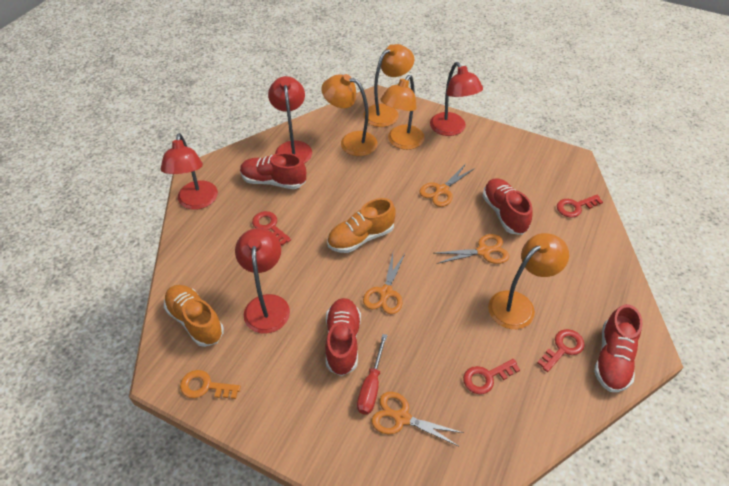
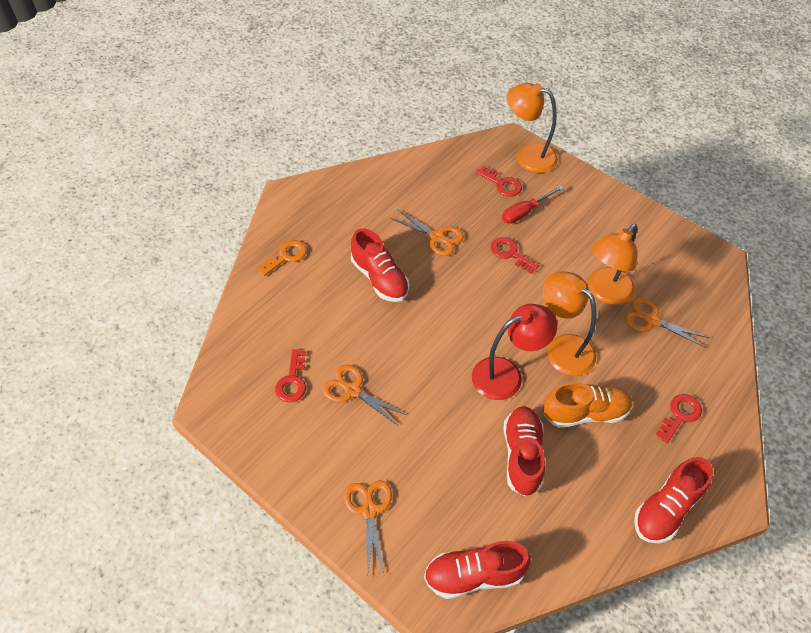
orange lamp: [321,74,377,156] [364,44,414,127] [380,75,425,150] [488,233,569,329] = 4 -> [507,83,558,173] [542,271,597,376] [588,224,638,305] = 3
orange shoe: [164,285,224,347] [327,198,396,253] = 2 -> [543,382,633,428] = 1
red lamp: [161,133,218,210] [235,228,290,334] [268,76,312,164] [430,62,483,136] = 4 -> [472,304,557,400] = 1

